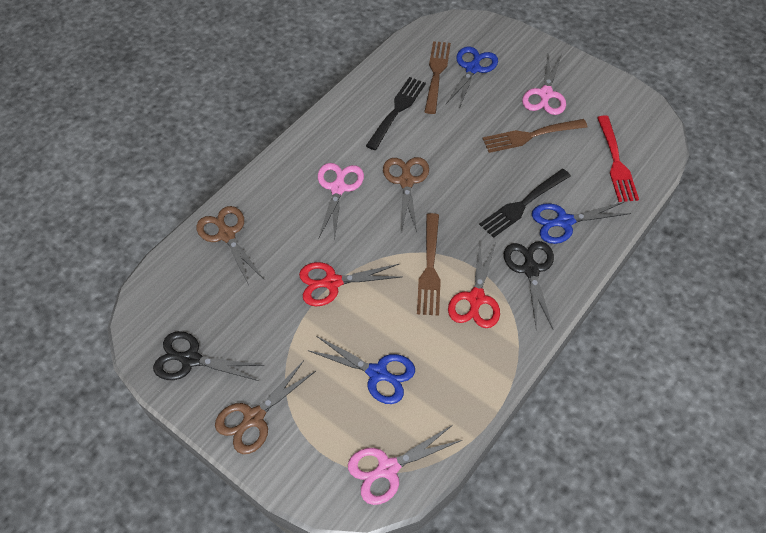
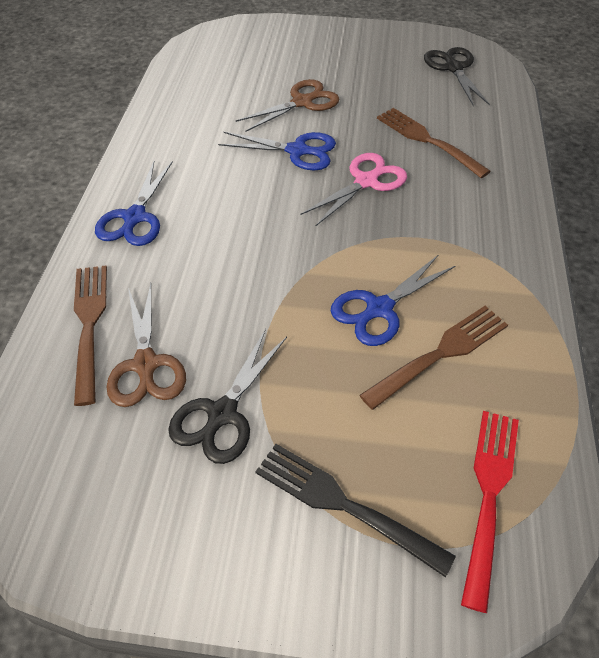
black fork: [366,77,426,150] [479,169,571,238] = 2 -> [255,444,456,577] = 1
brown scissors: [196,206,264,285] [215,360,316,454] [383,157,429,232] = 3 -> [107,283,186,407] [236,79,339,132] = 2
pink scissors: [318,163,364,242] [348,425,462,505] [522,54,566,115] = 3 -> [301,153,407,226] = 1
red scissors: [299,262,401,306] [448,243,500,328] = 2 -> none = 0

